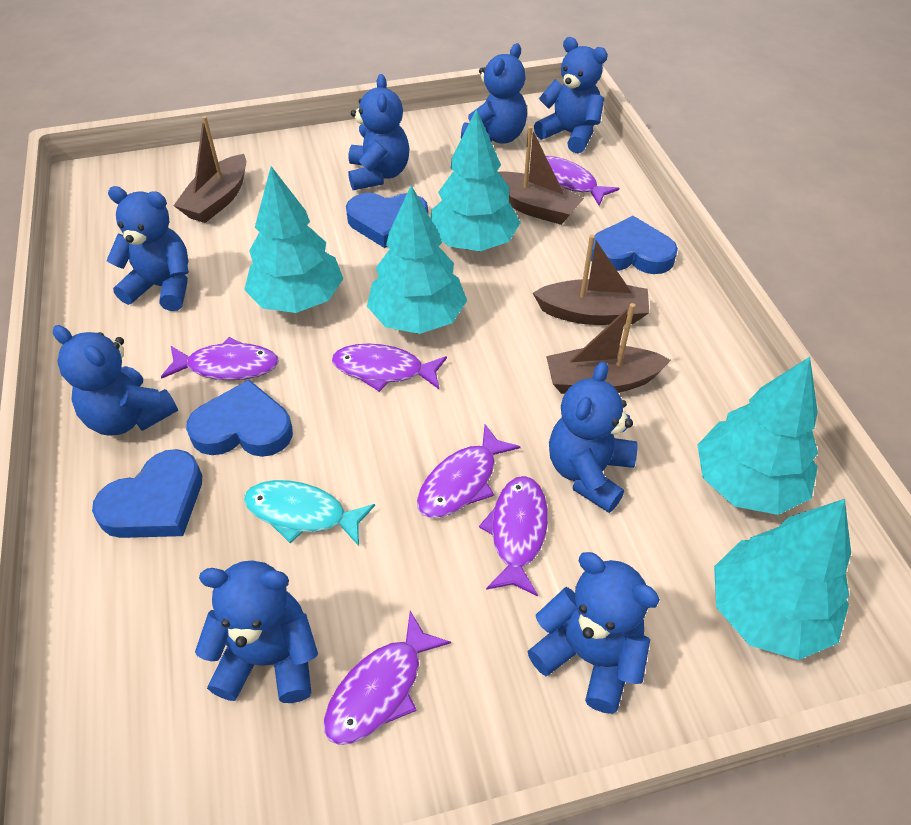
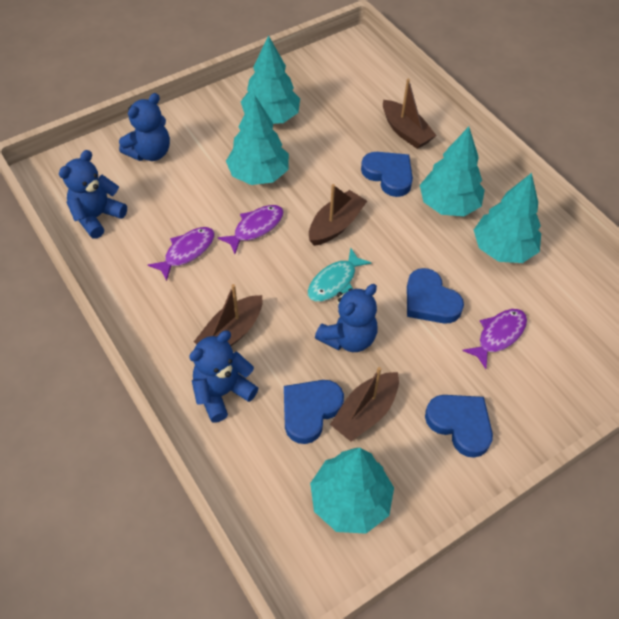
blue teddy bear: [53,325,178,436] [107,186,189,311] [195,560,318,703] [348,74,410,190] [461,43,527,144] [528,552,660,714] [534,37,608,153] [549,362,637,513] = 8 -> [59,150,127,239] [119,93,170,161] [189,331,258,423] [315,284,378,352] = 4
purple fish: [161,337,279,380] [324,611,451,745] [332,344,447,392] [417,424,521,518] [479,476,548,596] [546,156,619,206] = 6 -> [148,227,214,281] [217,205,283,254] [462,309,527,369] = 3

